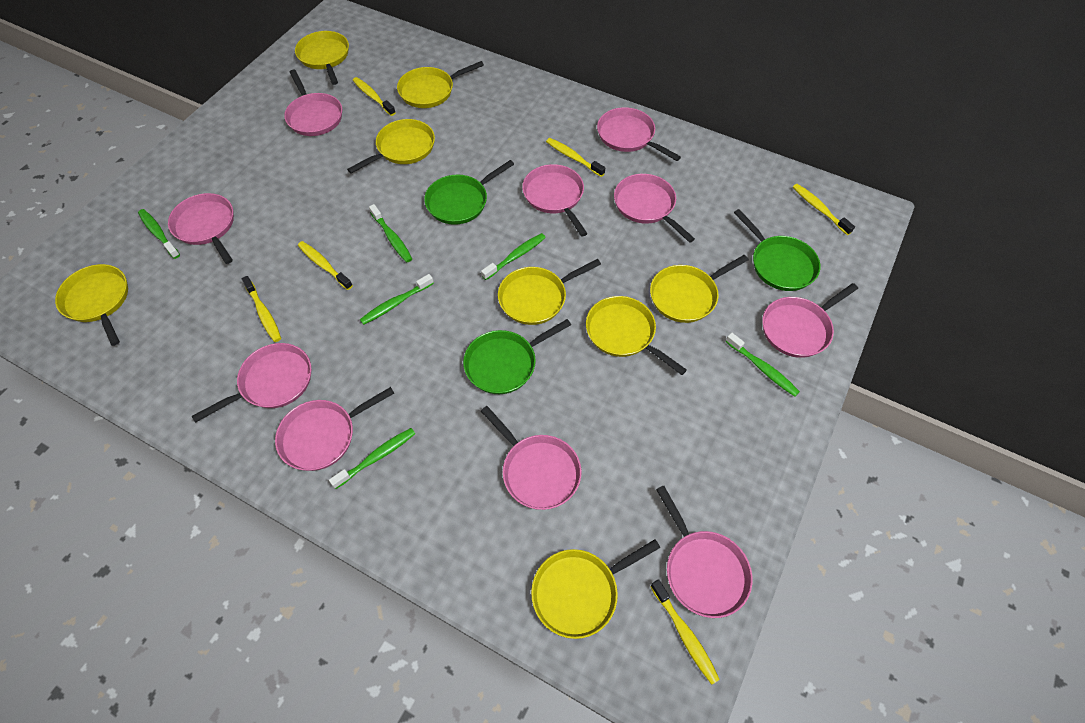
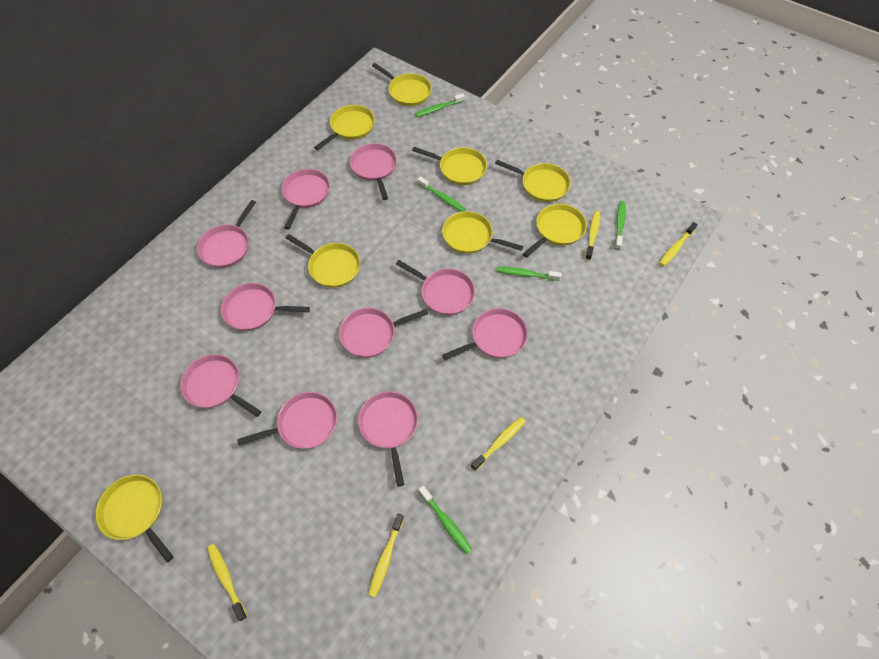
green pan: [424,160,514,225] [463,319,571,394] [734,209,820,291] = 3 -> none = 0
green toothbrush: [138,209,180,259] [329,428,415,489] [360,274,434,325] [369,204,412,262] [481,233,546,280] [725,333,800,397] = 6 -> [415,93,465,117] [417,176,466,212] [419,486,472,554] [497,267,561,281] [615,201,626,250] = 5
yellow toothbrush: [241,276,281,342] [298,241,353,290] [353,77,396,116] [546,138,605,177] [650,579,720,685] [793,184,855,235] = 6 -> [207,544,247,621] [368,513,404,597] [471,417,526,471] [585,211,600,260] [659,222,698,266] = 5

